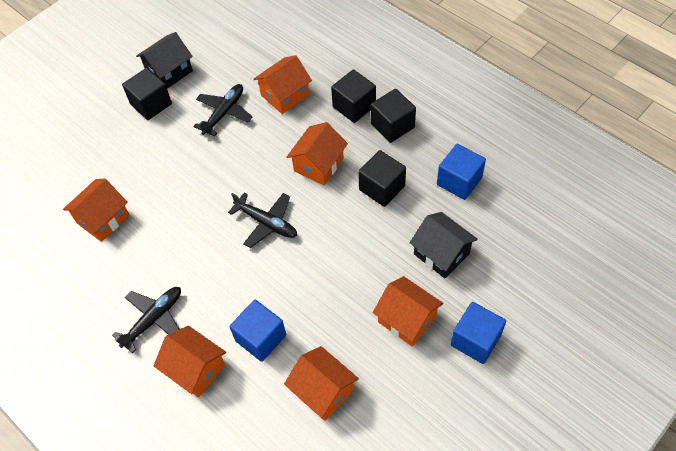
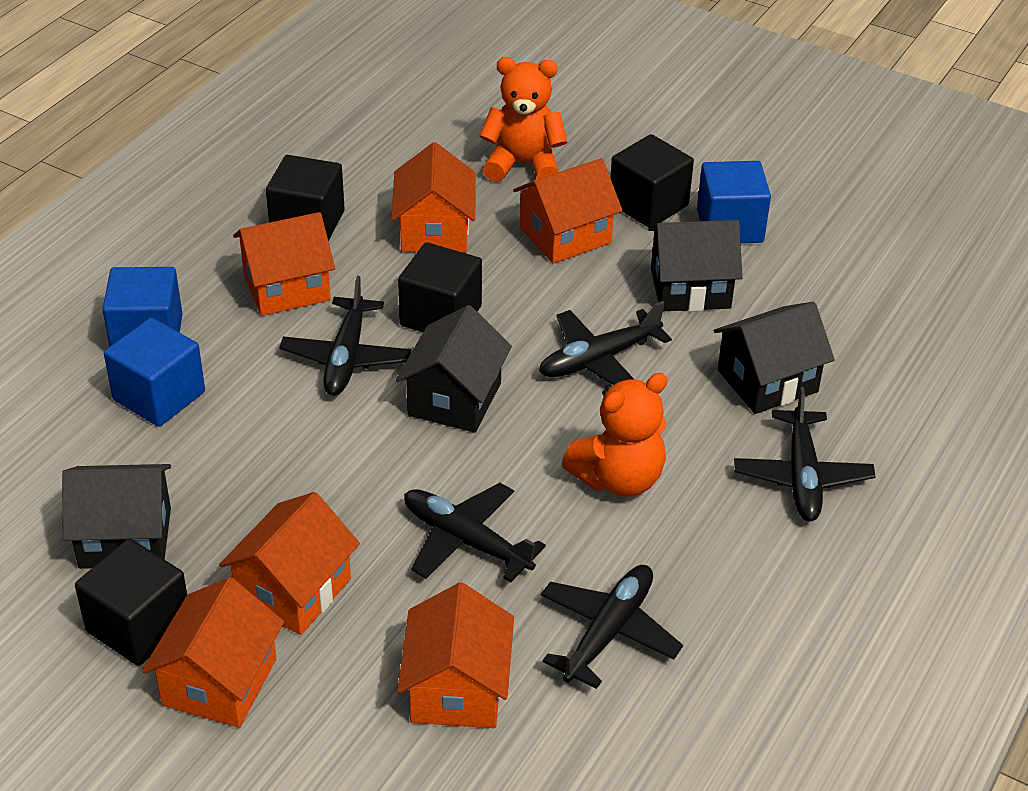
black house: [136,32,193,89] [410,212,478,279] = 2 -> [62,464,171,569] [396,305,512,433] [648,220,743,311] [713,302,835,414] = 4
black plane: [112,287,181,353] [193,84,253,136] [228,193,297,248] = 3 -> [279,276,412,396] [404,483,546,582] [539,301,672,385] [541,565,683,689] [734,387,876,521] = 5
orange teddy bear: none = 0 -> [479,57,567,182] [561,373,668,497] = 2

